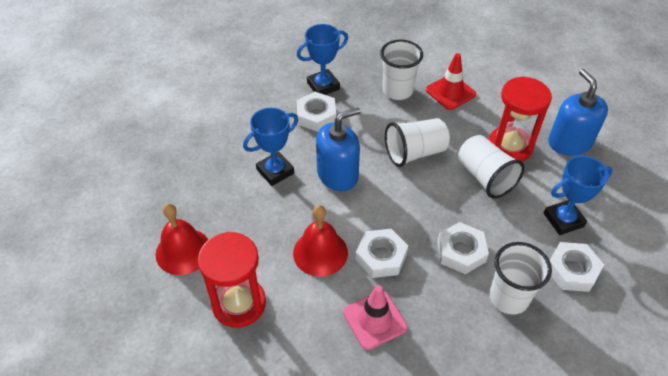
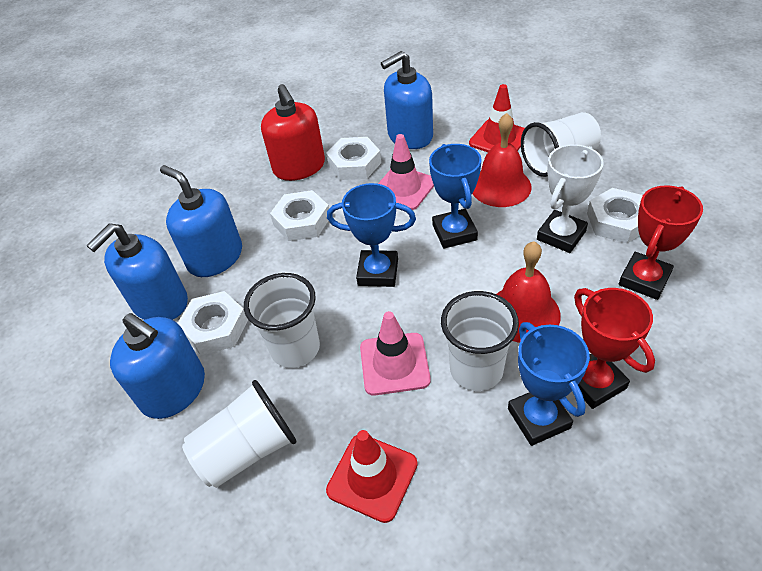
blue soap dispenser: [316,108,361,191] [548,69,608,156] = 2 -> [87,223,188,320] [110,313,205,419] [160,165,242,277] [381,51,433,149] = 4
pink traffic cone: [343,285,408,350] = 1 -> [360,311,431,395] [378,134,434,210] = 2
red hourglass: [198,232,266,328] [488,76,552,162] = 2 -> none = 0
red soap dispenser: none = 0 -> [261,84,325,181] = 1
red traffic cone: [426,53,476,110] = 1 -> [326,430,418,523] [469,84,525,152] = 2
red trophy: none = 0 -> [574,288,655,409] [619,185,703,300] = 2
white trophy: none = 0 -> [537,144,604,253] = 1

